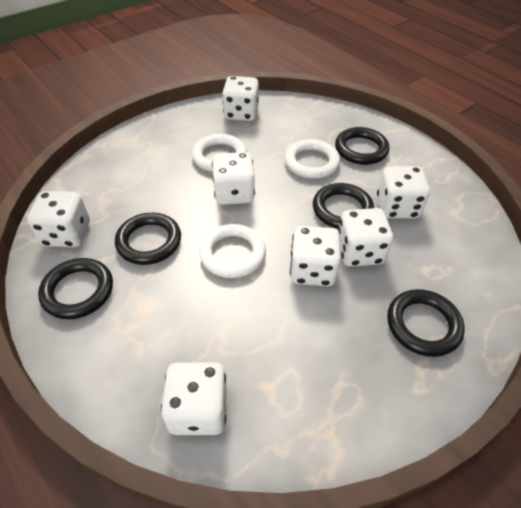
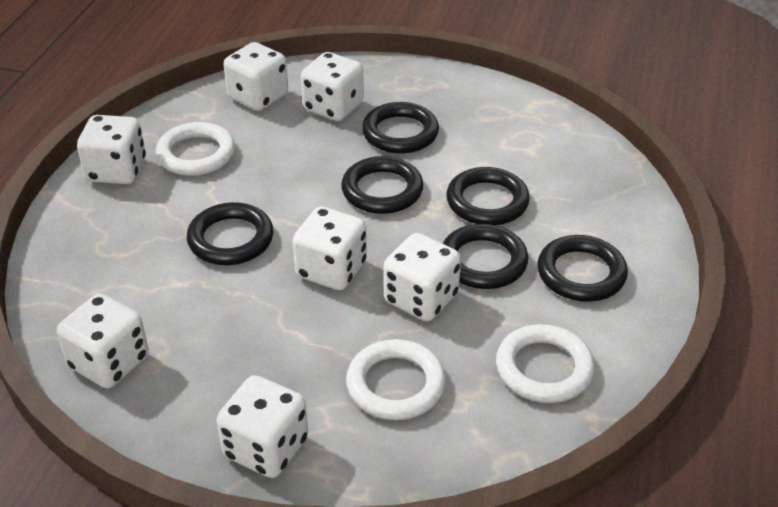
black ring: [38,258,113,319] [115,213,181,265] [313,183,374,228] [335,127,389,165] [387,289,465,357] = 5 -> [187,202,274,265] [341,156,423,214] [362,102,439,154] [443,224,528,289] [446,167,530,225] [537,235,628,302] = 6

